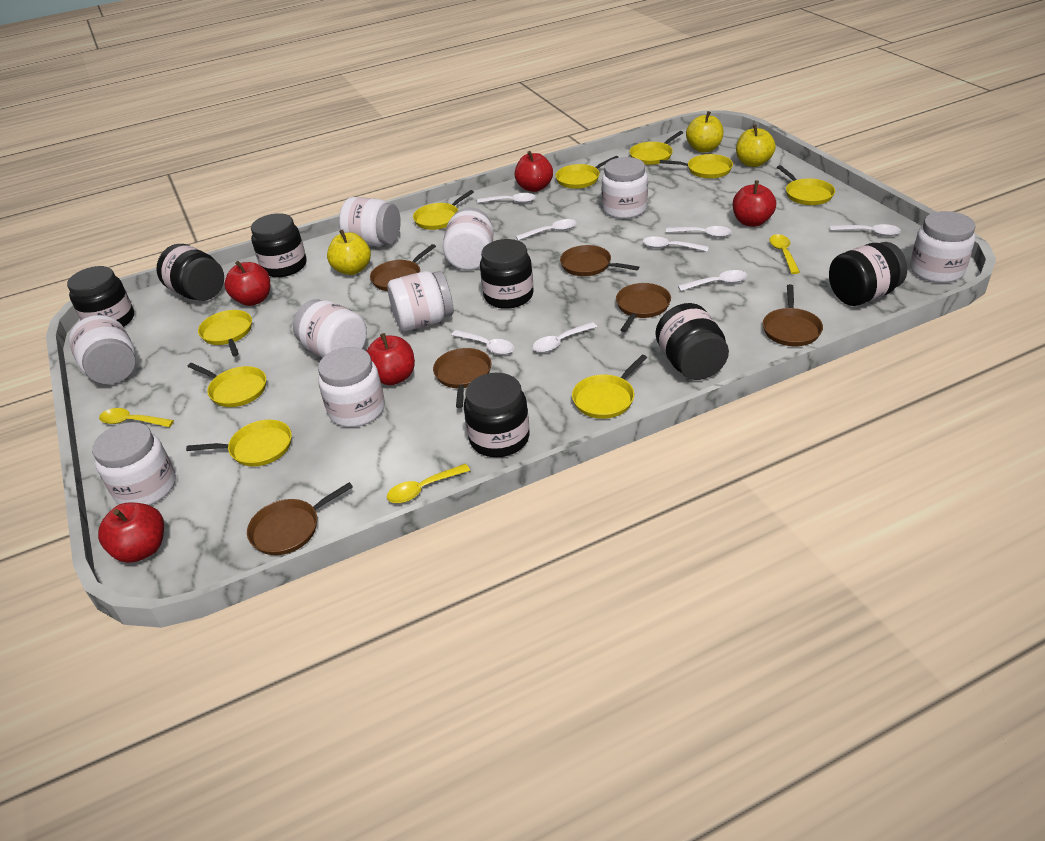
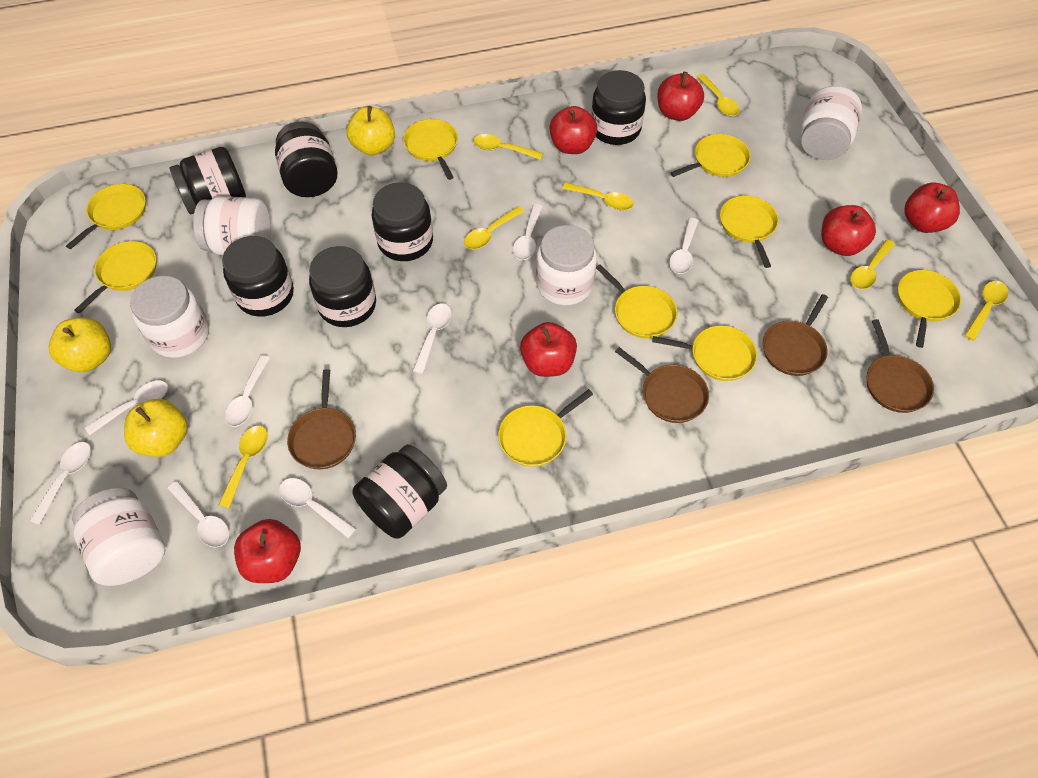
brown pan: [247,482,353,555] [370,244,436,291] [433,348,491,408] [560,245,639,276] [616,283,671,332] [763,284,823,346] = 6 -> [287,369,356,469] [615,347,709,423] [763,294,828,376] [867,319,934,413] = 4
red apple: [98,503,164,563] [224,261,270,306] [366,333,415,385] [515,151,553,192] [733,181,776,227] = 5 -> [234,519,301,583] [520,322,577,377] [549,106,597,154] [657,72,704,121] [821,205,876,256] [904,183,960,233] = 6
white jar: [69,315,136,384] [92,422,176,505] [293,299,367,358] [318,347,385,427] [339,197,401,246] [387,271,454,331] [443,207,494,270] [602,157,648,219] [910,211,976,283] = 9 -> [72,488,166,586] [130,276,209,358] [193,196,270,255] [536,225,597,305] [800,86,862,160] = 5
yellow spoon: [99,408,174,427] [387,464,470,503] [769,234,800,274] = 3 -> [219,426,268,508] [464,206,524,249] [473,134,543,160] [562,182,634,211] [697,74,740,116] [850,240,895,289] [964,281,1008,341] = 7

